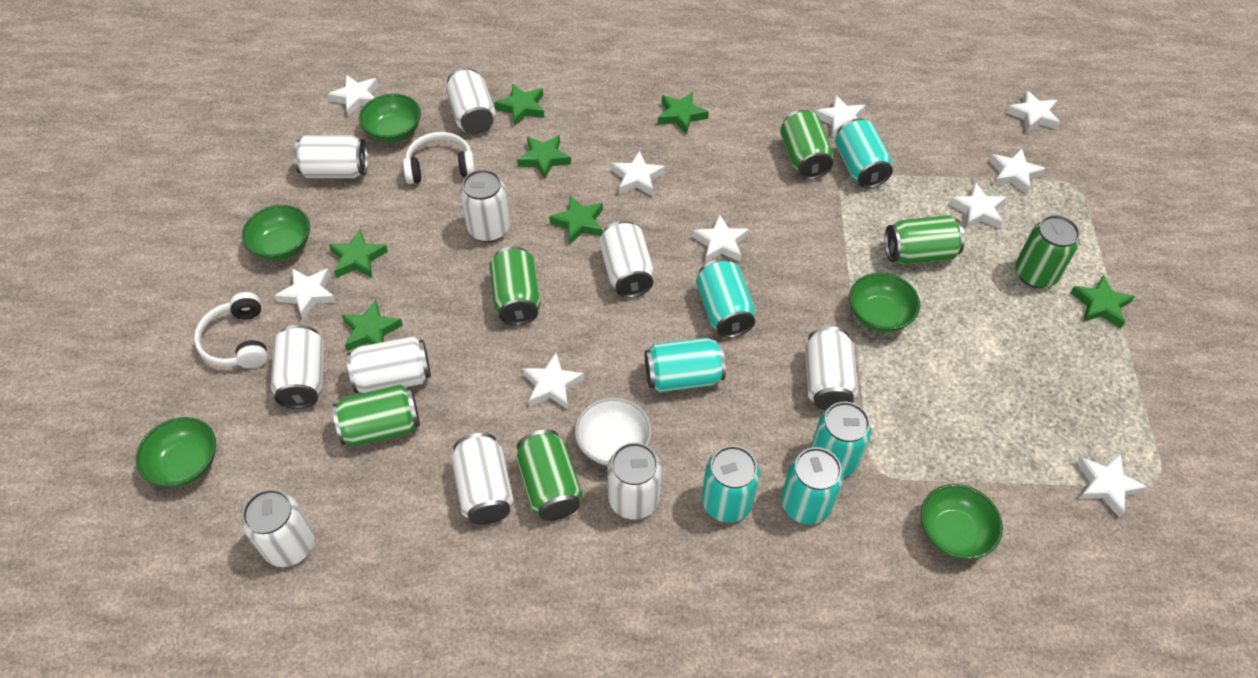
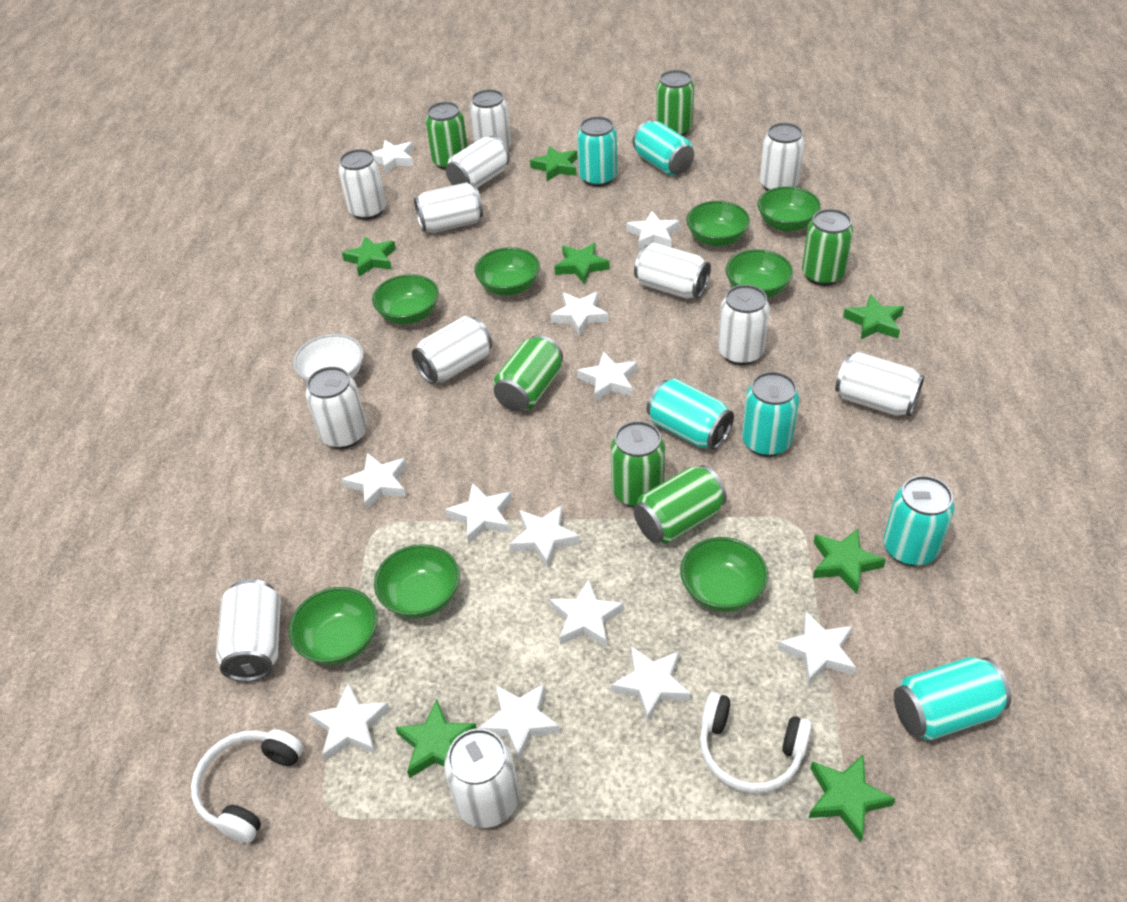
green bowl: [136,417,216,488] [242,205,310,261] [359,94,421,143] [849,273,920,333] [921,484,1003,559] = 5 -> [289,587,378,665] [372,274,439,324] [374,544,460,619] [475,247,540,296] [680,537,768,612] [686,201,750,247] [726,249,793,298] [757,186,821,232] = 8
white can: [242,489,315,567] [271,325,324,409] [293,135,368,178] [347,336,431,393] [446,68,496,134] [451,433,514,525] [460,169,510,242] [599,221,654,298] [607,443,662,520] [805,327,858,410] = 10 -> [216,579,281,682] [306,366,367,449] [338,149,387,220] [412,316,492,384] [414,182,483,233] [444,728,519,828] [446,136,510,188] [470,89,511,149] [634,243,711,299] [718,285,770,365] [760,122,805,191] [835,352,924,416] = 12
white star: [274,268,336,319] [328,75,378,117] [522,353,584,409] [611,151,665,196] [692,214,749,263] [815,95,866,138] [949,183,1007,229] [989,149,1046,194] [1006,90,1060,133] [1077,453,1147,518] = 10 -> [308,683,390,761] [342,453,407,510] [372,140,414,174] [445,483,512,544] [478,684,560,761] [509,505,580,568] [549,579,624,647] [551,292,609,336] [577,351,637,401] [611,646,691,722] [626,211,680,249] [778,611,856,685] = 12

